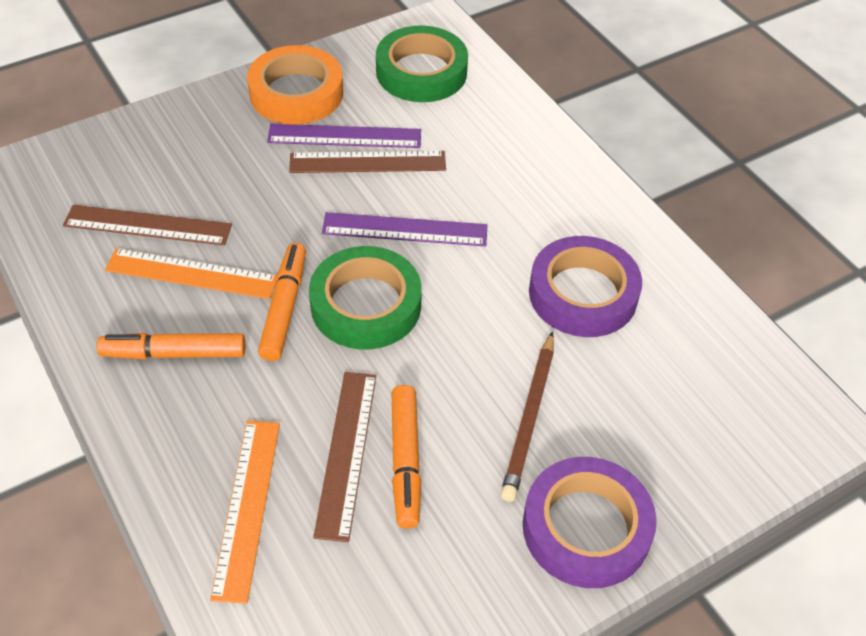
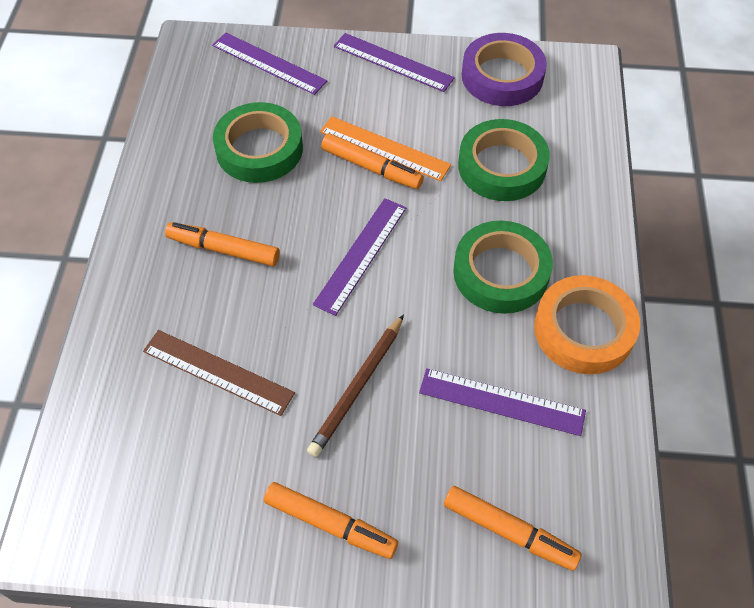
brown ruler: [63,205,232,246] [289,151,446,173] [313,372,376,542] = 3 -> [143,330,295,416] = 1
green tape: [309,246,422,350] [376,25,468,102] = 2 -> [213,102,303,183] [453,221,553,314] [458,119,550,201] = 3
orange marker: [97,333,246,359] [258,243,306,361] [391,385,421,529] = 3 -> [165,222,280,266] [264,482,398,559] [321,133,424,189] [444,486,582,571] = 4
orange ruler: [105,248,277,299] [210,421,280,604] = 2 -> [320,116,451,181] = 1
purple ruler: [267,124,421,148] [322,212,488,246] = 2 -> [212,32,327,95] [313,198,406,316] [334,33,455,92] [419,368,586,436] = 4
purple tape: [523,457,657,588] [529,236,642,337] = 2 -> [462,33,547,106] = 1

